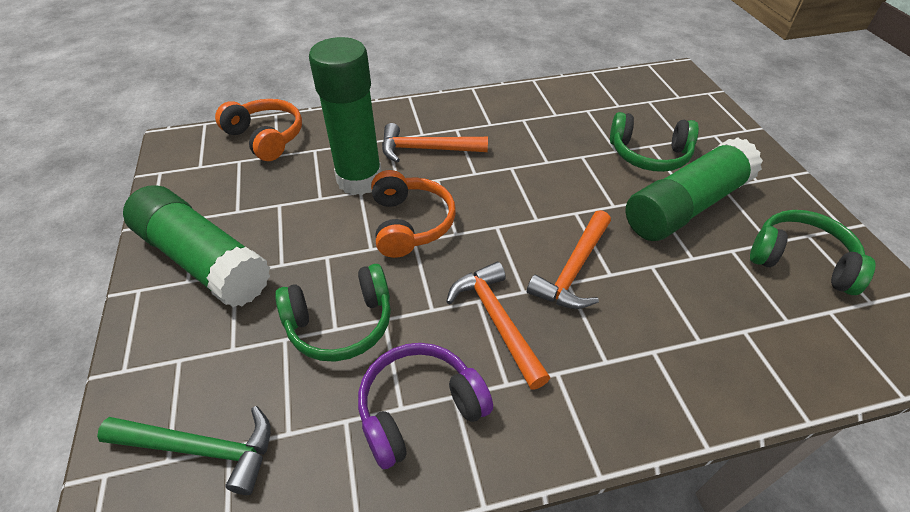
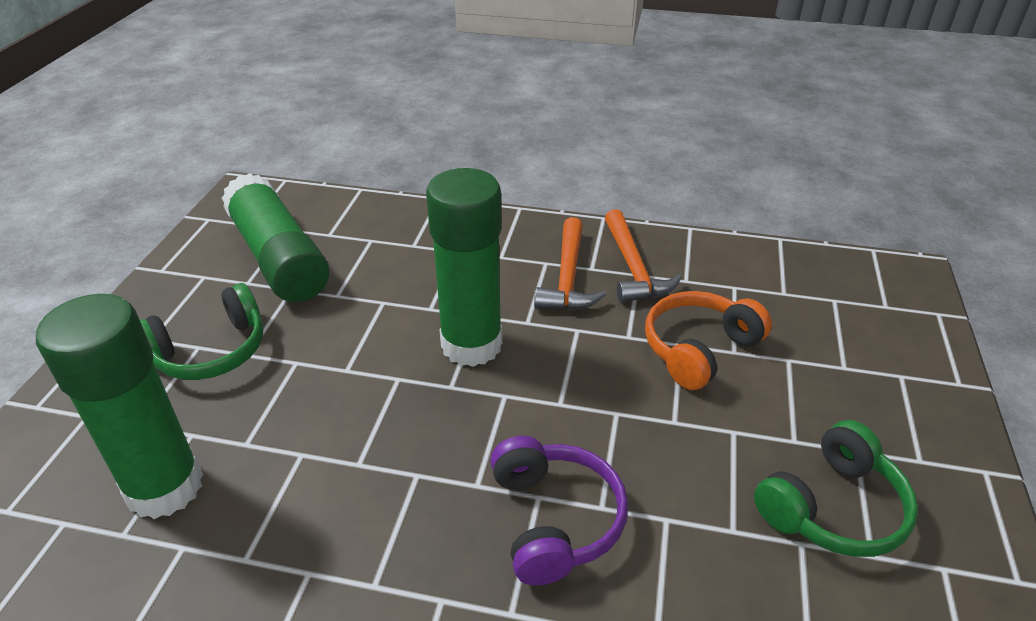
green hammer: [97,406,271,495] = 1 -> none = 0
green headphones: [275,264,391,362] [610,112,699,172] [750,210,876,295] = 3 -> [140,283,263,380] [754,420,918,557] = 2
orange hammer: [382,123,488,163] [446,262,550,390] [527,210,611,309] = 3 -> [534,217,606,310] [605,209,682,303] = 2
orange headphones: [215,99,302,161] [371,170,456,258] = 2 -> [645,291,772,390] = 1

